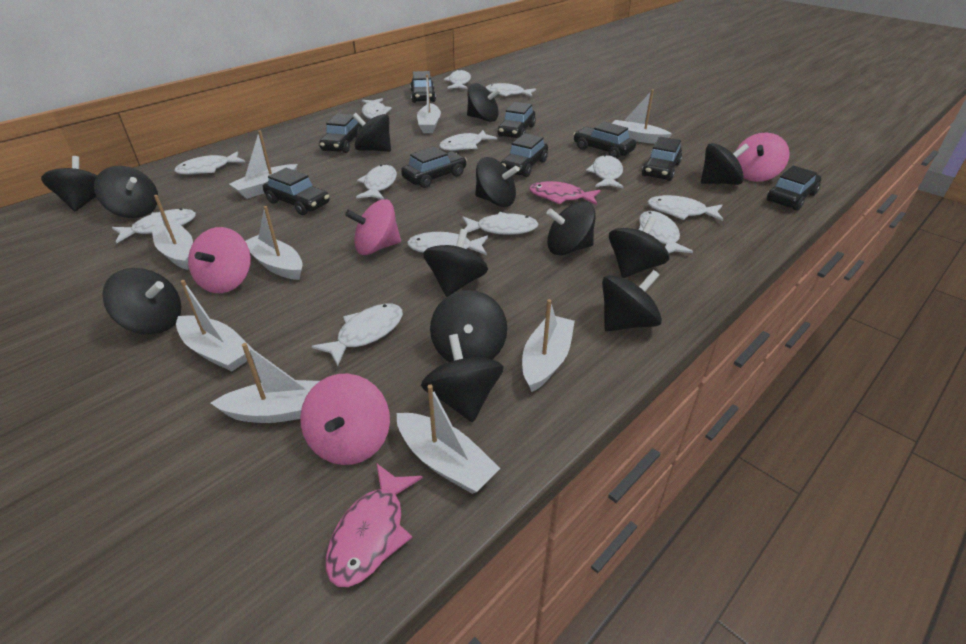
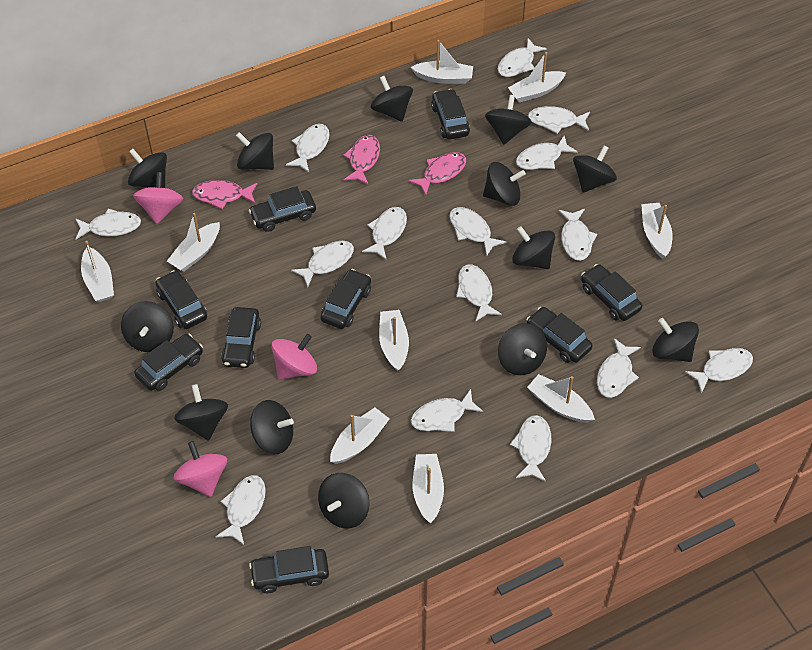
pink fish: [326,463,423,587] [529,181,601,205] = 2 -> [192,180,257,209] [343,135,380,185] [409,152,466,195] = 3
pink spinning top: [188,227,251,293] [300,373,390,465] [345,199,401,255] [736,133,790,182] = 4 -> [133,172,183,224] [174,441,227,497] [271,334,317,380] = 3
white fish: [112,208,196,243] [174,151,245,175] [312,304,403,366] [356,165,397,200] [362,98,392,119] [407,232,488,255] [439,130,497,151] [444,69,471,89] [462,212,538,235] [485,83,536,97] [586,155,624,188] [639,211,693,253] [647,195,723,221] = 13 -> [75,209,141,240] [216,475,266,546] [286,124,330,173] [291,241,354,287] [362,207,407,260] [411,389,483,432] [449,207,506,256] [456,265,502,321] [498,38,547,77] [510,415,551,482] [516,136,578,170] [528,106,590,134] [559,209,597,261] [597,338,641,398] [685,348,753,393] = 15

